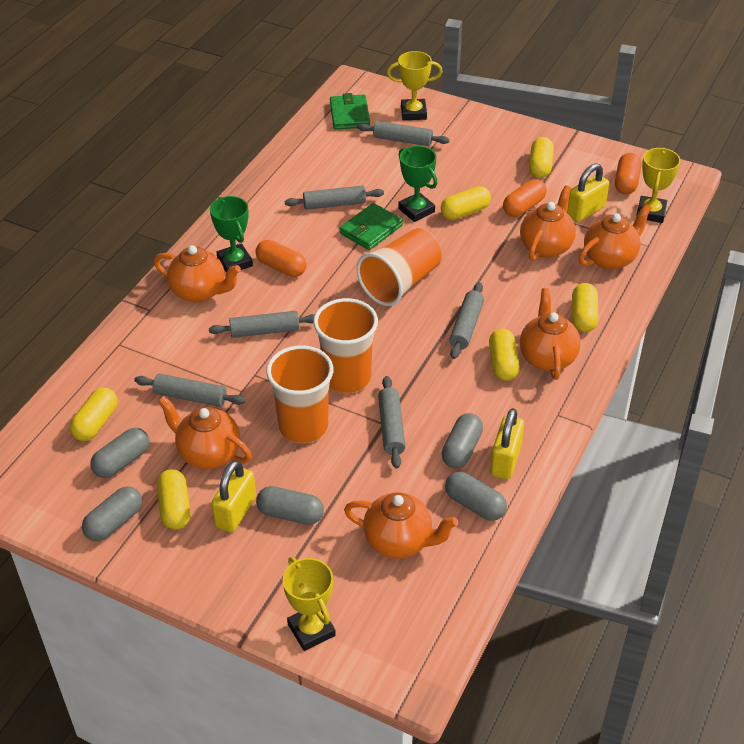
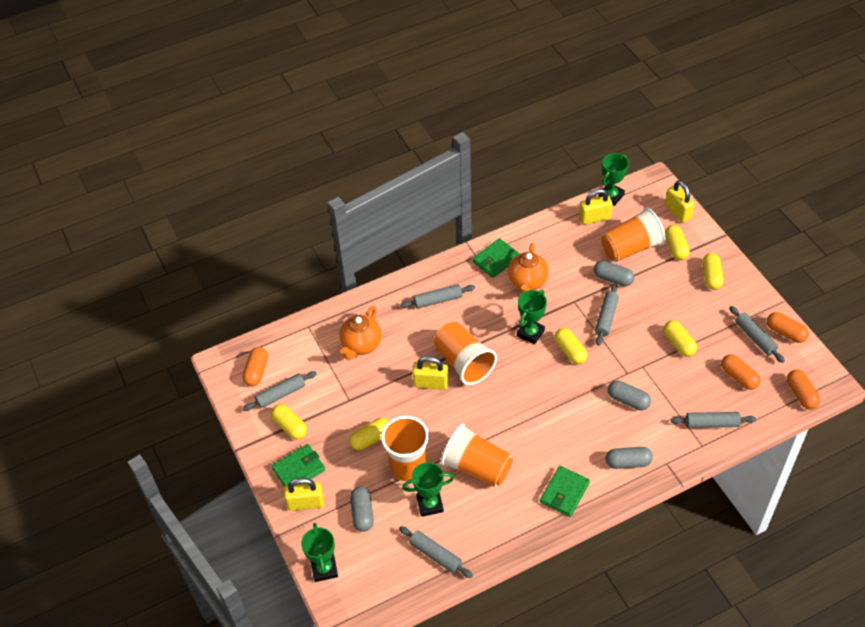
green trophy: [210,196,253,273] [398,146,438,222] = 2 -> [301,523,338,582] [402,462,454,517] [517,290,547,345] [598,153,629,206] = 4
green wallet: [330,93,370,130] [340,203,403,250] = 2 -> [271,444,325,487] [473,238,520,278] [540,466,590,517] = 3
grey capsule: [82,486,142,541] [90,428,150,478] [256,486,324,525] [442,413,483,468] [445,472,507,521] = 5 -> [350,486,374,532] [594,261,635,286] [606,447,653,469] [608,380,651,411] = 4
orange capsule: [256,240,307,277] [503,179,547,217] [615,153,641,194] = 3 -> [243,347,268,386] [721,354,760,390] [767,312,809,343] [787,370,820,410] = 4
orange cup: [266,346,333,443] [313,298,378,393] [357,228,442,306] = 3 -> [381,416,429,481] [434,321,497,385] [441,423,513,487] [601,208,666,262] = 4
orange teapot: [154,245,241,303] [158,396,252,469] [344,492,458,559] [520,185,576,261] [520,288,581,380] [578,204,652,270] = 6 -> [339,306,382,360] [508,243,549,294] = 2
yellow padlock: [211,460,256,533] [490,408,524,479] [567,164,609,222] = 3 -> [284,478,324,511] [412,356,449,390] [579,189,613,225] [665,180,695,223] = 4
yellow trophy: [283,557,336,651] [387,51,443,120] [636,148,681,223] = 3 -> none = 0

